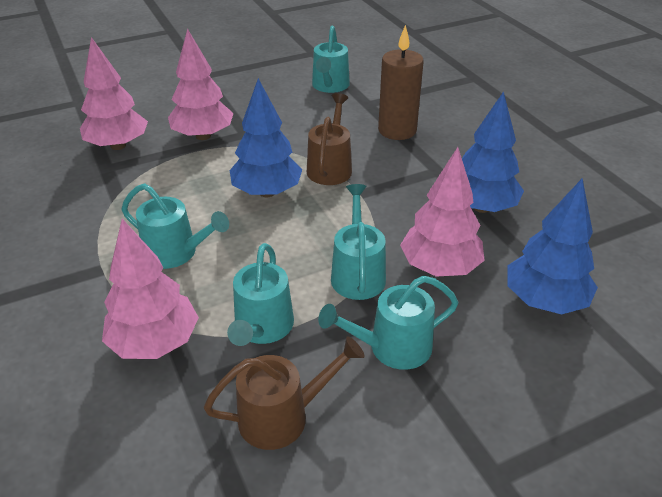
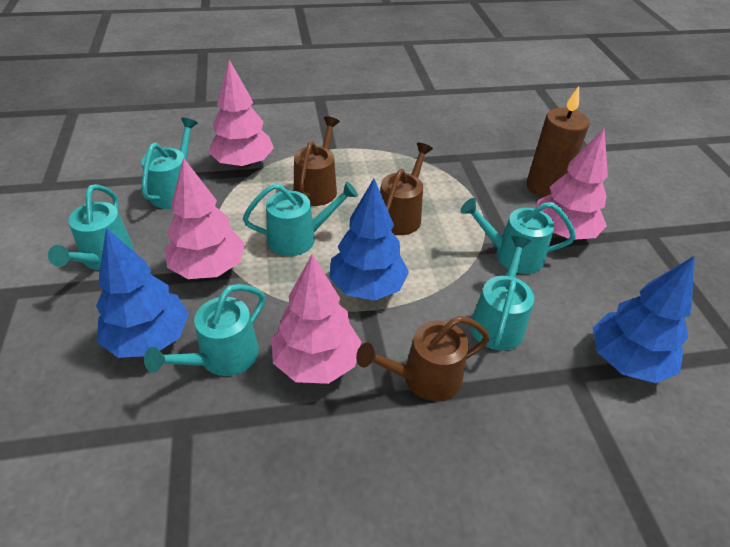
brown watering can: [204,336,365,450] [307,93,352,185] = 2 -> [294,116,340,206] [356,316,490,401] [380,143,433,235] = 3
turquoise watering can: [122,183,229,269] [227,243,294,346] [312,26,350,93] [318,276,458,370] [331,184,386,300] = 5 -> [48,184,134,270] [142,117,198,209] [144,284,265,376] [243,181,358,256] [461,198,576,274] [470,236,534,351] = 6

